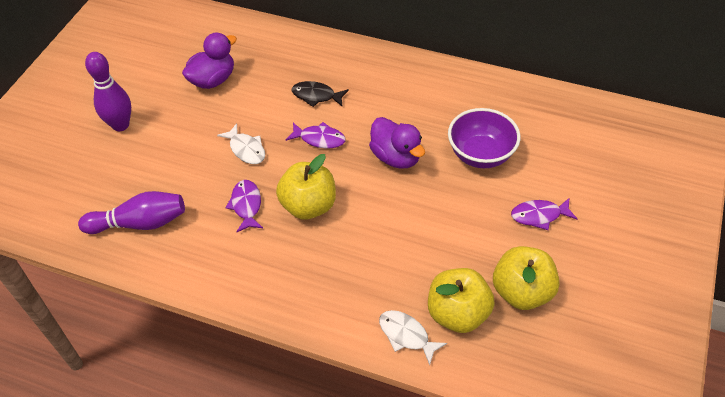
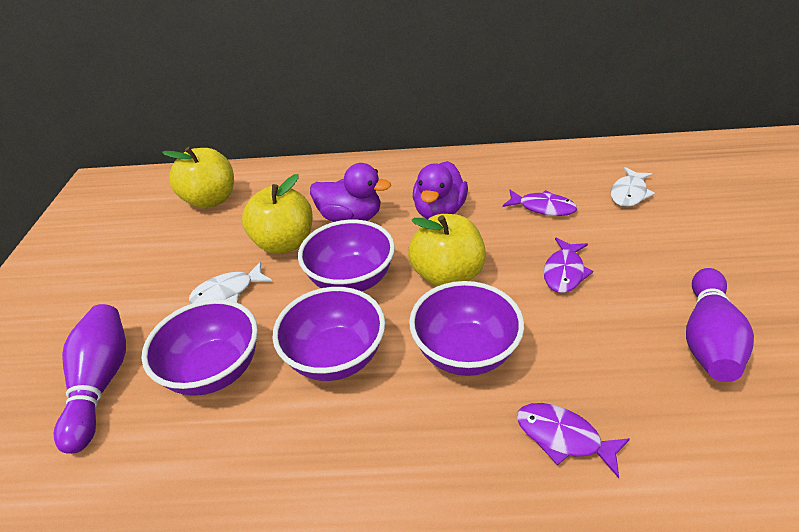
black fish: [292,81,349,107] = 1 -> none = 0
purple bowl: [448,108,521,168] = 1 -> [141,299,258,396] [272,287,385,381] [298,220,395,291] [409,281,524,376] = 4

